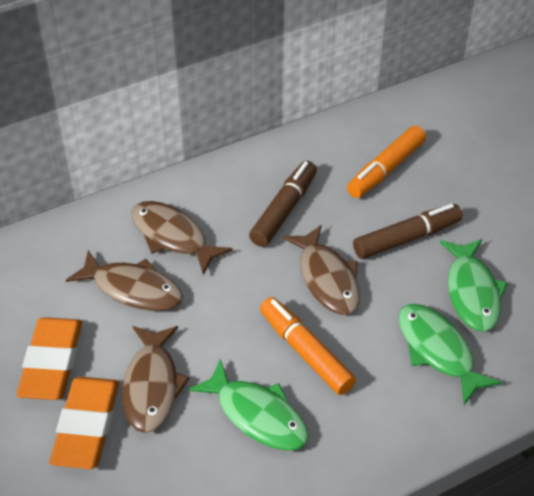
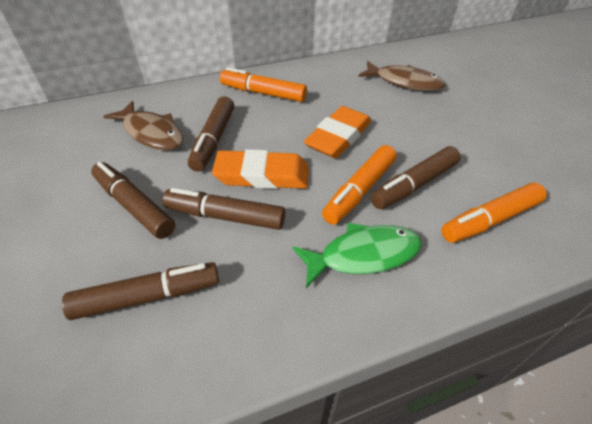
brown fish: [66,250,183,311] [122,326,190,433] [132,201,233,275] [283,225,360,315] = 4 -> [103,101,184,150] [358,61,445,91] = 2
brown marker: [249,161,317,247] [353,204,462,259] = 2 -> [62,262,219,320] [91,162,175,239] [162,188,285,230] [188,96,234,172] [371,146,461,209] = 5
green fish: [189,359,309,451] [398,304,502,405] [440,239,508,332] = 3 -> [292,223,422,288] = 1
orange marker: [260,297,356,395] [347,126,426,198] = 2 -> [220,67,307,102] [322,145,397,225] [441,183,547,243] = 3

